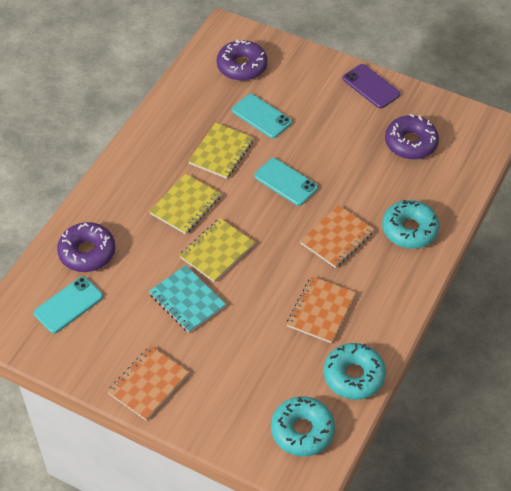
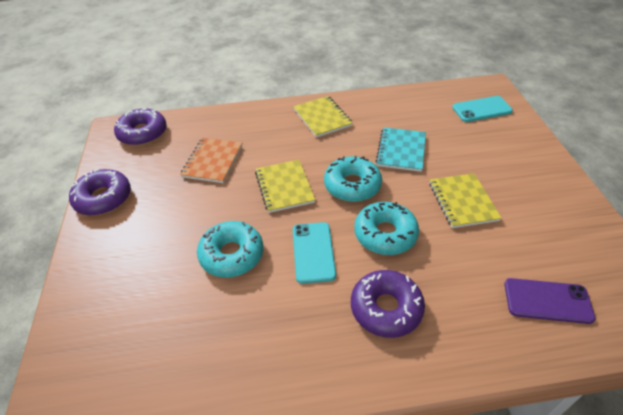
orange notebook: [107,346,189,421] [287,276,356,343] [300,205,374,268] = 3 -> [180,138,242,183] = 1
turquoise phone: [34,277,103,333] [232,94,292,138] [254,158,318,206] = 3 -> [293,222,336,284] [452,96,513,122] = 2

